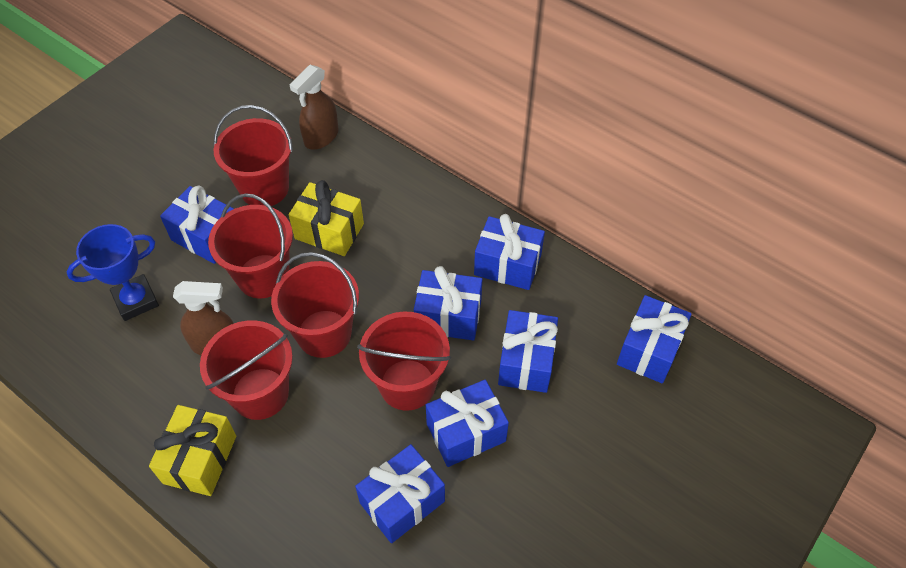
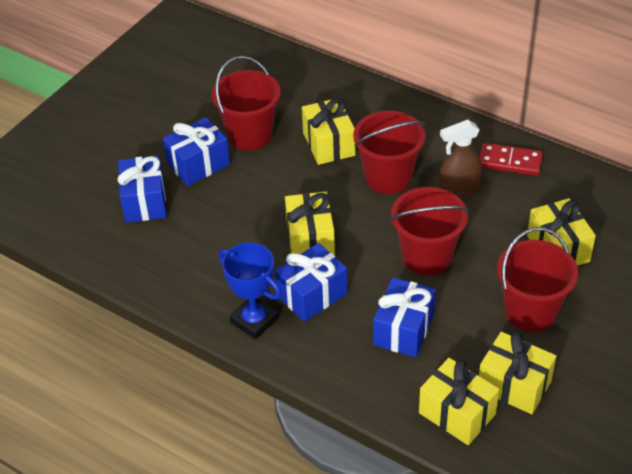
blue gift: [160,186,234,264] [355,444,445,543] [414,266,482,341] [426,380,509,467] [474,214,545,290] [498,310,558,393] [617,295,692,383] = 7 -> [117,155,167,223] [163,117,230,186] [275,243,347,322] [373,277,436,357] = 4
brown spray bottle: [173,281,234,355] [290,65,339,150] = 2 -> [439,120,482,199] = 1
red bucket: [200,320,293,420] [208,193,293,298] [214,105,293,206] [271,252,359,358] [357,312,451,411] = 5 -> [212,56,281,150] [353,111,425,194] [390,187,469,276] [497,227,578,332] = 4
red domino: none = 0 -> [480,143,543,176] = 1
yellow gift: [149,405,236,496] [289,180,364,256] = 2 -> [285,192,335,255] [302,98,355,165] [419,358,499,445] [479,331,556,414] [527,198,596,266] = 5

